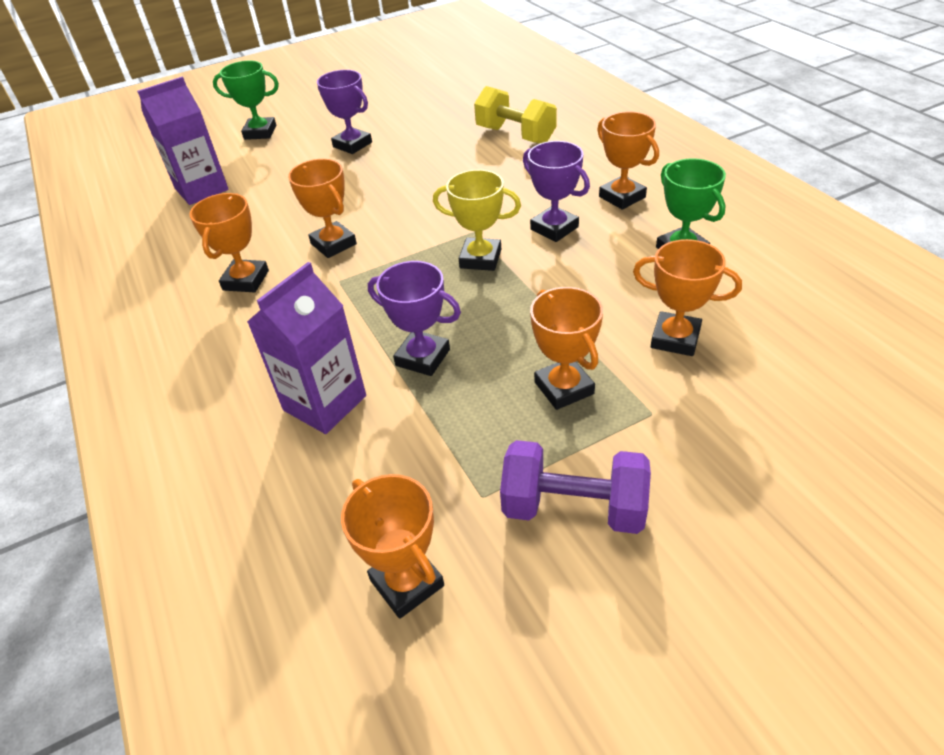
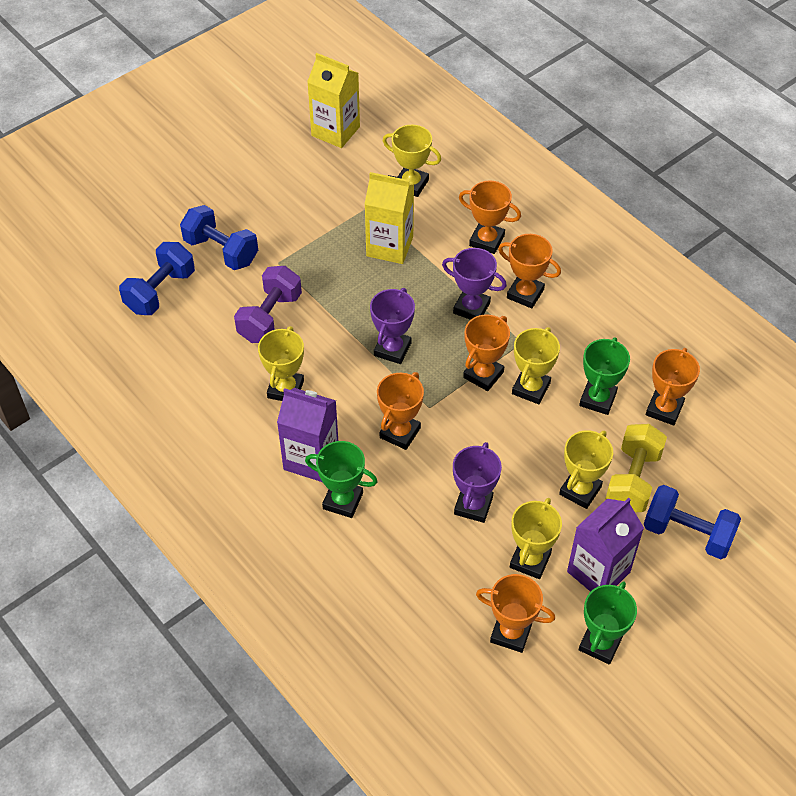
blue dumbbell: none = 0 -> [119,242,195,315] [180,205,258,270] [643,485,741,559] = 3
green trophy: [213,61,279,140] [656,158,726,249] = 2 -> [305,441,378,518] [579,337,630,415] [579,581,637,665] = 3
yellow carton: none = 0 -> [307,53,360,148] [365,172,414,264] = 2
yellow trophy: [433,170,521,271] = 1 -> [258,326,304,401] [382,125,441,197] [510,498,562,579] [512,327,560,404] [559,430,613,509] = 5

